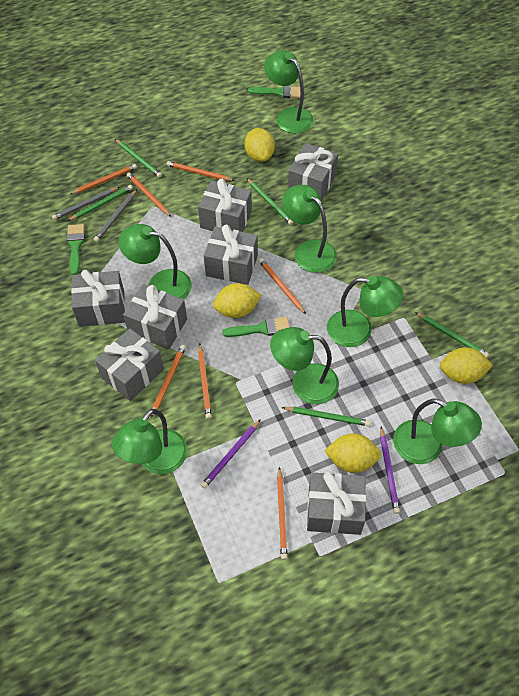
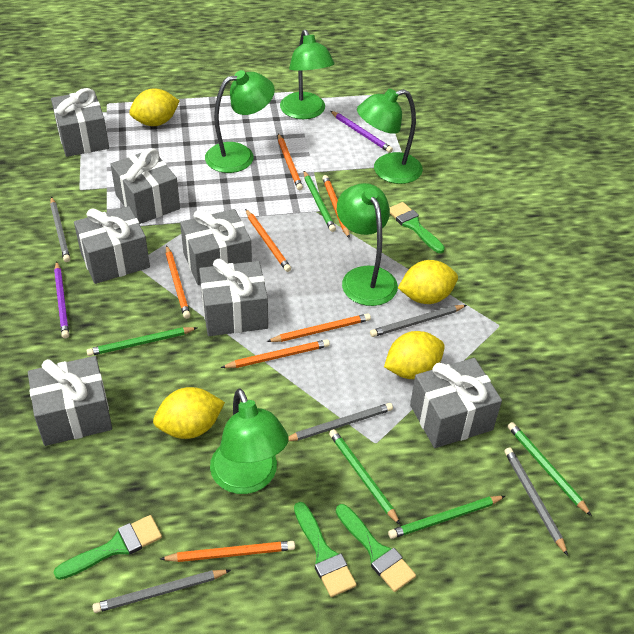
green brush: [66,224,85,275] [222,317,289,337] [248,85,301,98] = 3 -> [53,515,162,580] [294,502,357,597] [336,504,416,592] [389,202,445,253] = 4
green lamp: [112,409,188,474] [119,224,192,299] [264,50,314,134] [270,327,339,404] [282,185,337,273] [327,276,403,347] [393,398,482,464] = 7 -> [205,70,275,173] [210,388,289,494] [280,30,334,119] [337,183,398,306] [357,89,423,184] = 5
grey pencil: [52,187,120,220] [94,189,137,242] = 2 -> [50,197,70,262] [92,570,231,613] [288,403,393,441] [370,305,467,337] [504,447,568,556] = 5

